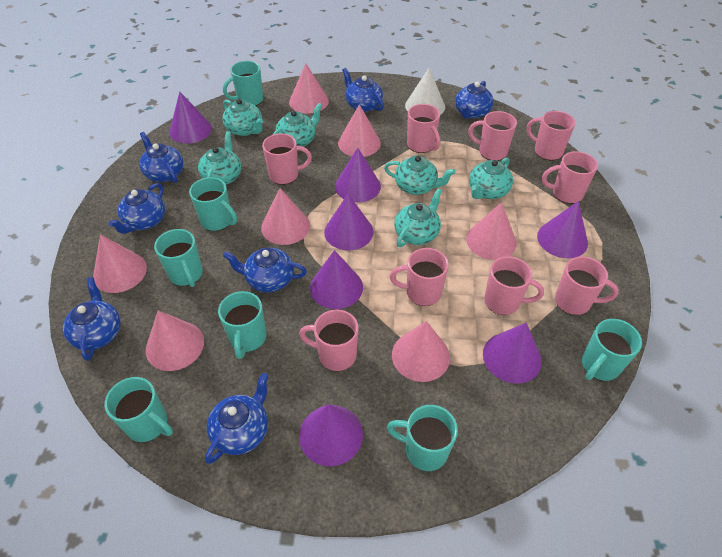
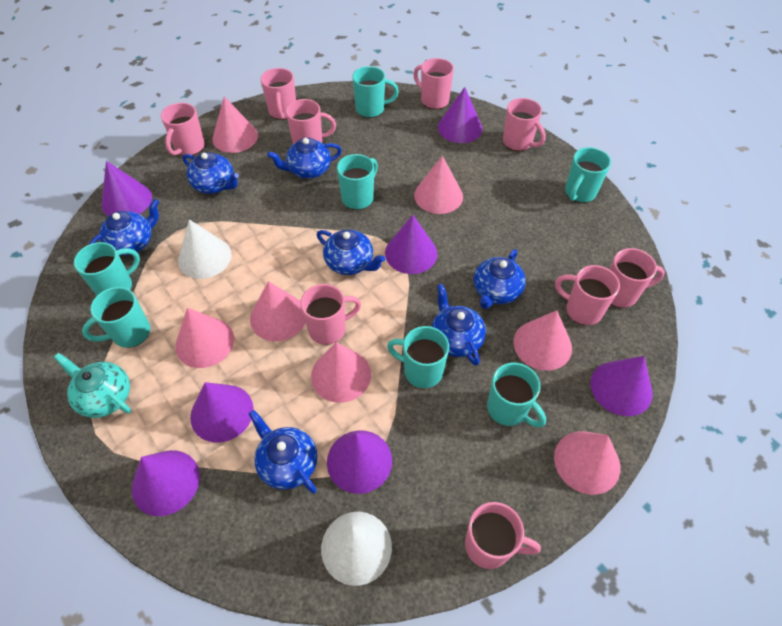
turquoise teapot: [198,131,241,185] [222,99,263,136] [272,103,323,147] [384,156,456,195] [394,188,442,247] [469,157,513,199] = 6 -> [54,353,131,418] = 1
white cone: [405,68,445,115] = 1 -> [178,219,232,279] [321,512,392,586] = 2

